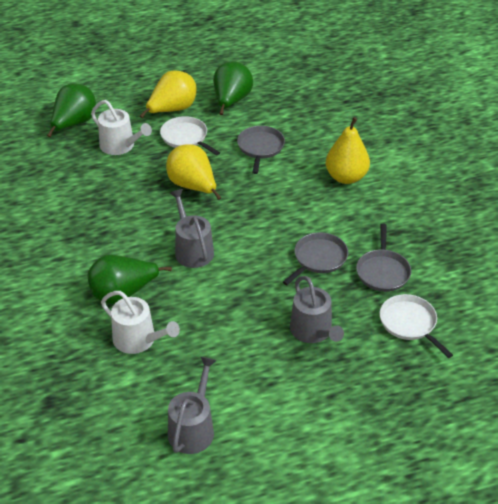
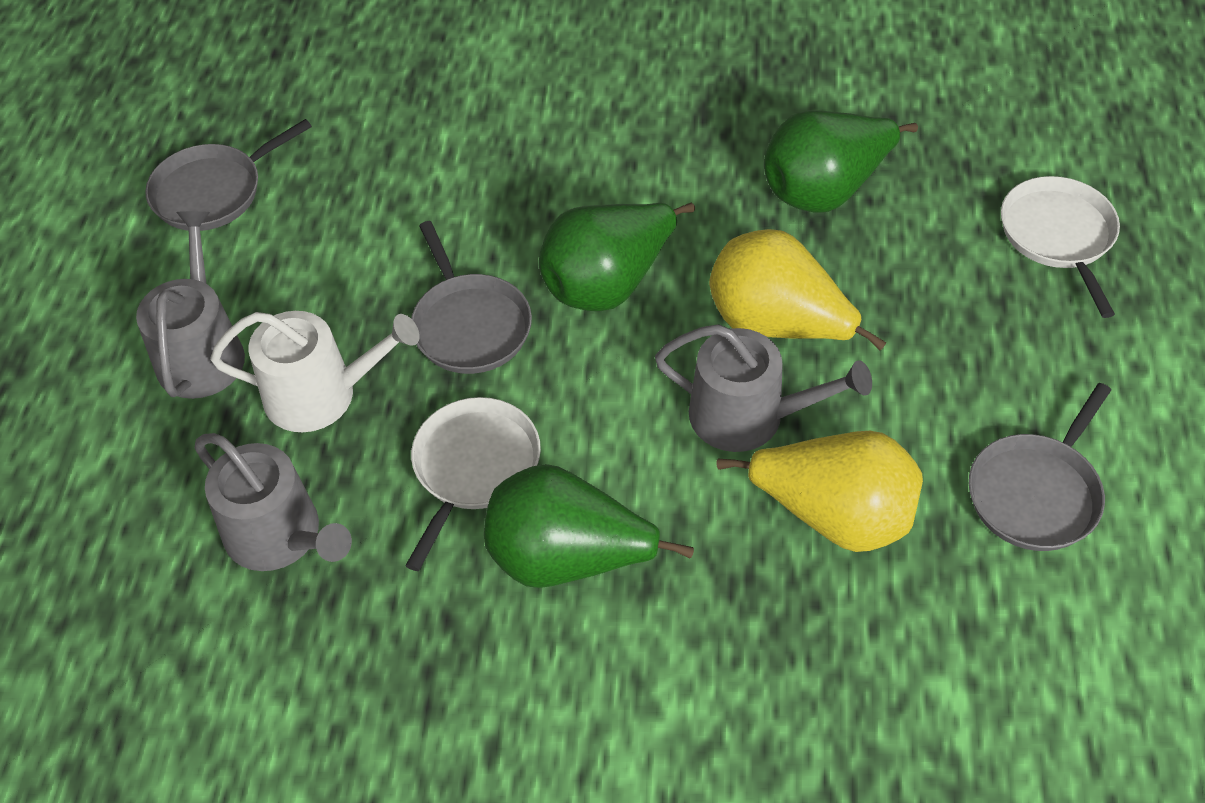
white watering can: [91,100,152,155] [101,291,180,354] = 2 -> [210,311,420,432] = 1
yellow pear: [140,70,197,118] [166,144,222,200] [326,117,370,184] = 3 -> [709,229,886,351] [716,431,923,552] = 2

